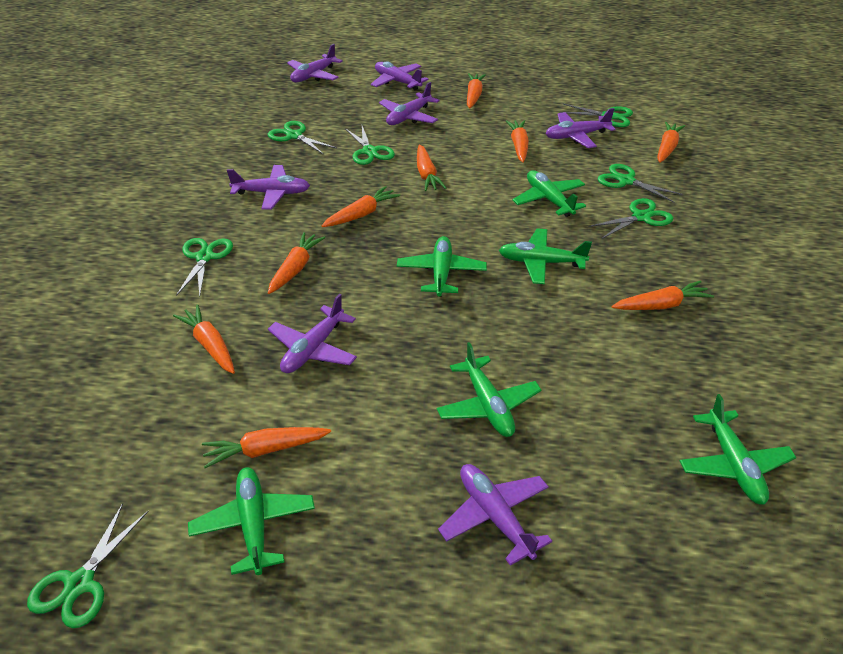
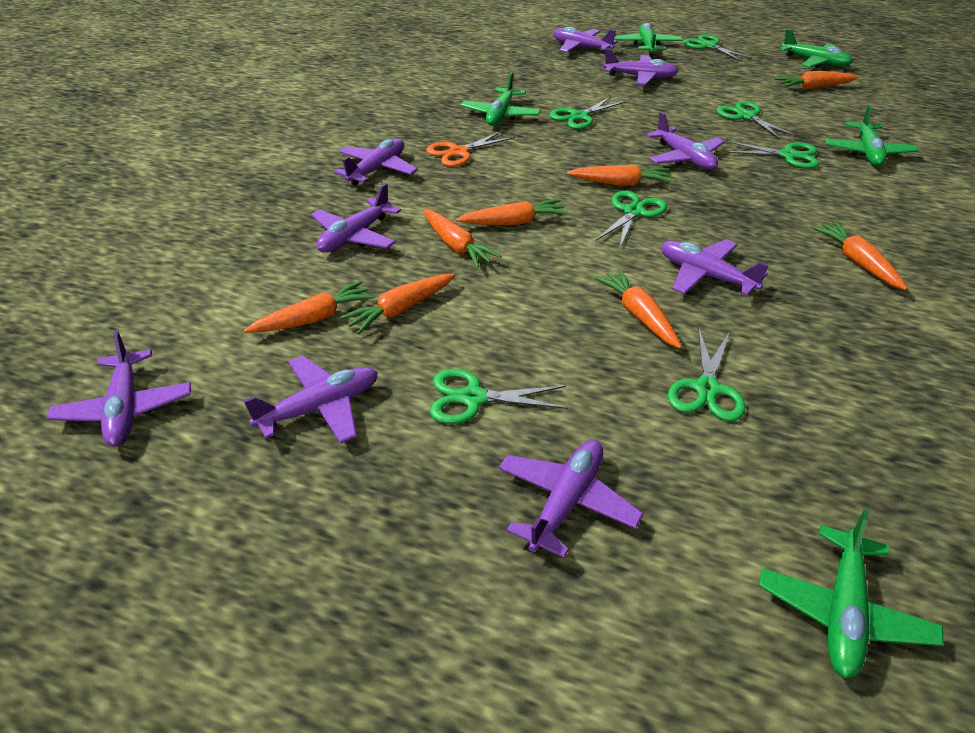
green plane: [188,467,315,575] [397,236,487,297] [437,342,541,437] [499,228,592,284] [513,170,586,217] [680,394,796,505] = 6 -> [461,72,541,126] [614,23,683,57] [759,510,944,678] [780,29,853,68] [825,105,919,166] = 5
orange carrot: [173,304,235,374] [202,427,331,468] [268,232,325,294] [322,186,400,227] [417,144,446,191] [467,73,486,108] [506,120,529,162] [612,280,714,310] [657,122,685,163] = 9 -> [244,280,375,333] [340,273,455,335] [423,209,501,268] [456,199,568,225] [567,164,673,186] [594,269,682,349] [775,71,858,90] [812,221,908,290] = 8
orange scissors: none = 0 -> [426,131,515,167] = 1
purple plane: [227,165,310,210] [268,294,357,373] [287,44,343,82] [371,61,428,90] [379,82,440,125] [438,464,552,566] [546,108,616,148] = 7 -> [47,331,191,447] [243,356,378,444] [311,183,401,253] [334,138,418,186] [498,440,643,558] [553,27,618,54] [603,48,679,85] [646,112,725,170] [661,239,769,296] = 9

